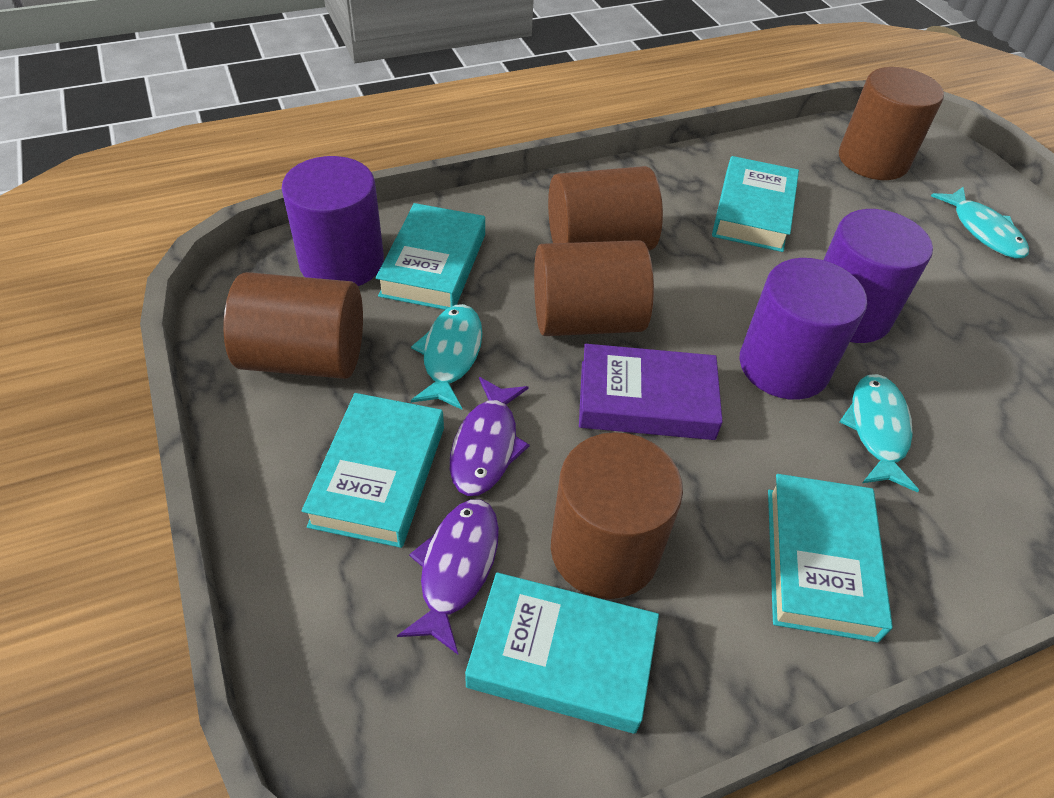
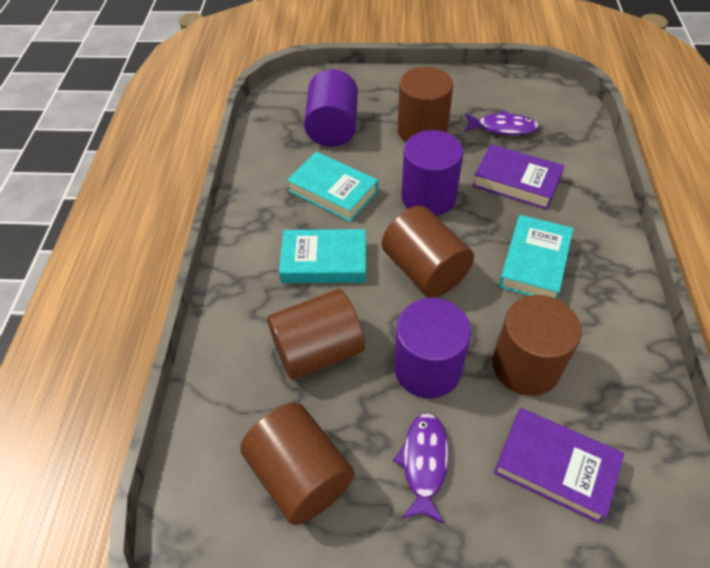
purple book: [579,344,723,440] = 1 -> [473,144,564,209] [494,408,624,524] = 2
turquoise book: [302,393,444,548] [376,203,485,310] [465,572,659,734] [712,156,799,252] [768,474,893,643] = 5 -> [279,229,366,283] [287,152,378,222] [499,215,573,298] = 3
turquoise fish: [411,304,482,410] [840,374,919,492] [931,187,1029,258] = 3 -> none = 0

